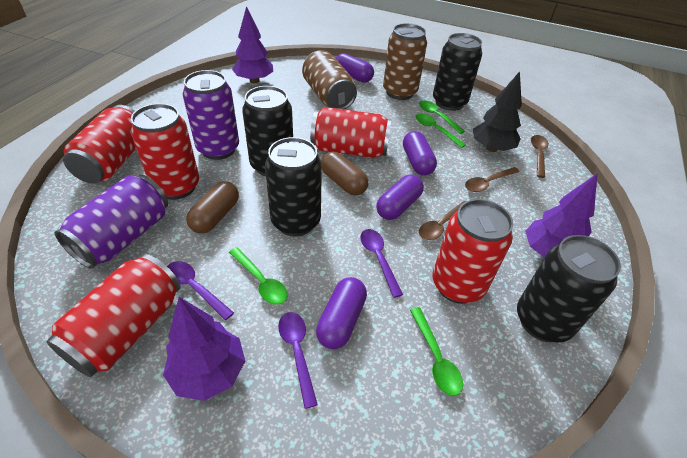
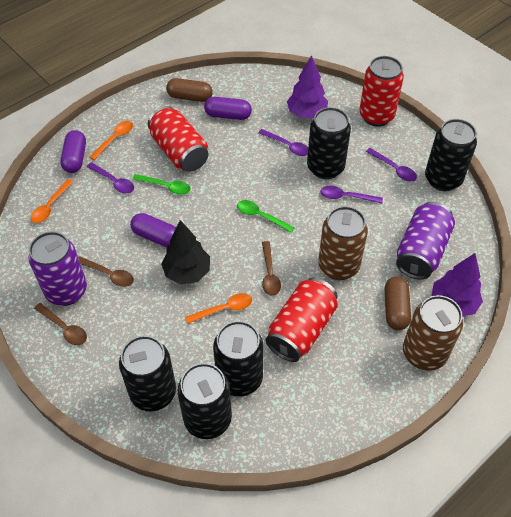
black can: [242,86,293,176] [265,137,322,236] [433,33,482,111] [517,235,621,343] = 4 -> [119,335,176,411] [178,363,232,439] [213,321,264,397] [307,107,351,179] [425,119,477,191] = 5
green spoon: [229,247,288,305] [410,307,463,396] [416,114,466,148] [419,100,465,134] = 4 -> [132,174,191,195] [237,200,295,233] = 2
orange spoon: none = 0 -> [31,179,73,223] [90,121,133,160] [185,293,252,324] = 3
purple capsule: [316,277,367,349] [335,53,374,83] [376,174,424,220] [403,131,437,176] = 4 -> [60,130,86,173] [130,213,176,247] [204,97,252,120] = 3
purple spoon: [167,261,234,320] [278,312,318,409] [360,229,403,298] = 3 -> [87,162,134,193] [258,129,308,156] [320,186,383,203] [366,148,417,181] = 4
purple tree: [163,297,245,401] [232,6,273,83] [525,174,597,258] = 3 -> [287,55,328,118] [432,253,483,317] = 2
red can: [46,254,181,377] [63,105,136,183] [131,103,199,200] [310,107,392,158] [433,199,513,304] = 5 -> [148,106,208,172] [266,278,338,362] [359,56,404,127] = 3

